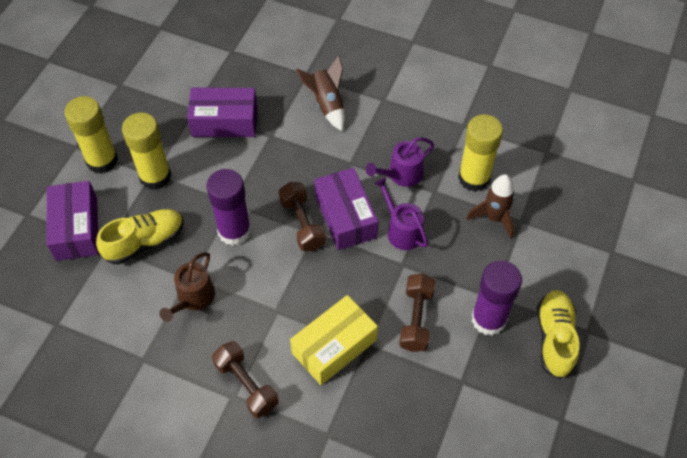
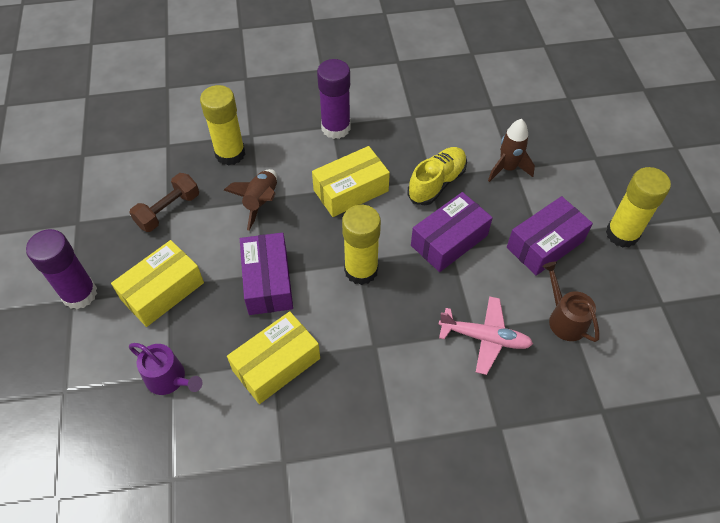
brown dumbbell: [212,341,279,418] [278,182,326,251] [399,274,435,352] = 3 -> [129,173,199,232] = 1
pink plane: none = 0 -> [438,296,533,375] = 1
purple watering can: [366,137,434,187] [374,177,428,250] = 2 -> [129,343,202,395] = 1
yellow box: [290,295,378,385] = 1 -> [111,240,204,327] [227,311,320,404] [312,146,390,217] = 3
yellow shoe: [96,209,184,264] [537,290,579,379] = 2 -> [407,147,467,205] = 1

